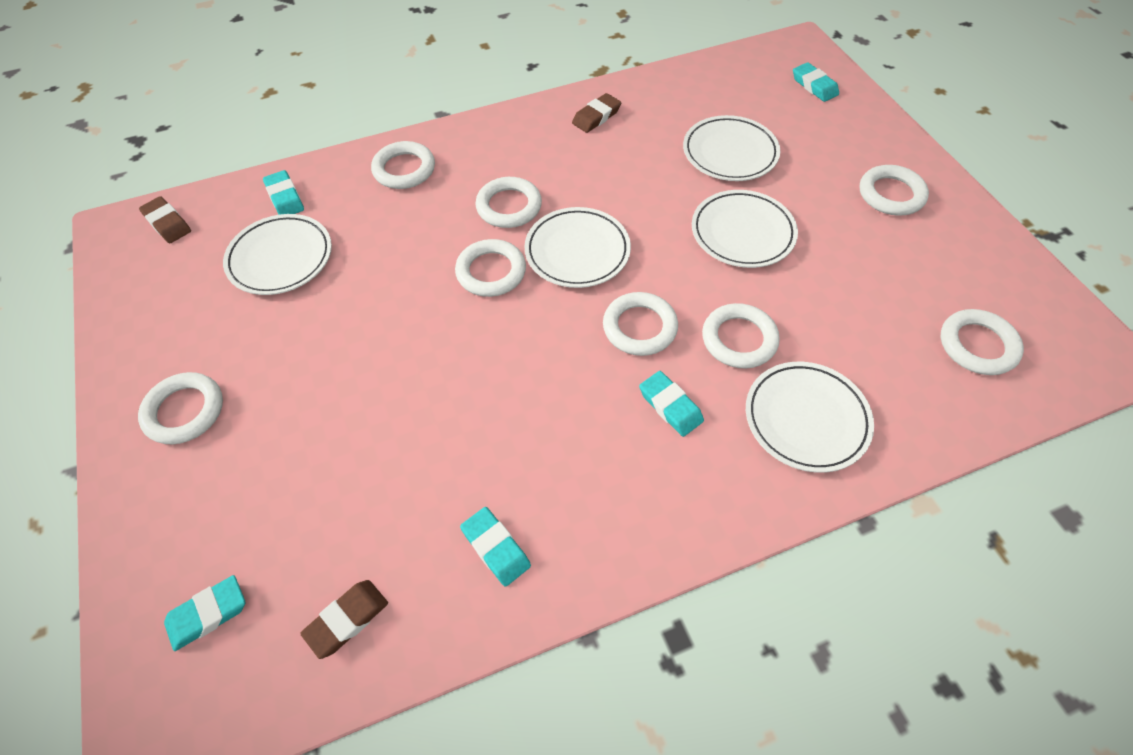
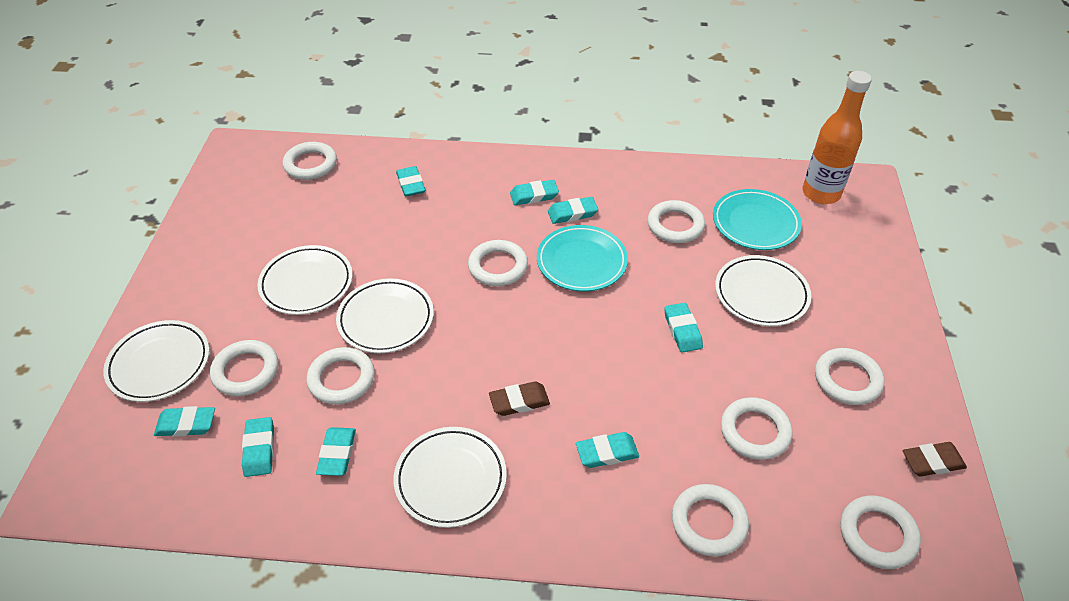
brown eraser: [139,196,191,243] [300,580,388,659] [572,93,621,133] = 3 -> [489,381,550,416] [903,442,967,477] = 2
orange bottle: none = 0 -> [803,71,872,204] = 1
turquoise eraser: [164,575,245,651] [263,170,304,215] [460,507,531,587] [639,371,704,437] [793,62,839,102] = 5 -> [154,406,215,437] [242,417,274,477] [316,427,356,476] [396,166,425,197] [510,180,559,205] [548,197,598,224] [576,432,639,468] [664,303,703,353] = 8
turquoise plate: none = 0 -> [537,225,628,291] [713,189,802,250] = 2
white ring: [138,372,223,444] [371,141,435,189] [455,239,526,297] [475,177,542,228] [603,292,678,356] [702,303,780,369] [860,165,929,215] [941,309,1024,375] = 8 -> [210,340,278,396] [283,142,337,180] [306,347,375,404] [468,240,528,286] [647,200,705,243] [672,484,749,556] [721,397,793,460] [815,348,884,405] [840,496,921,569] = 9

